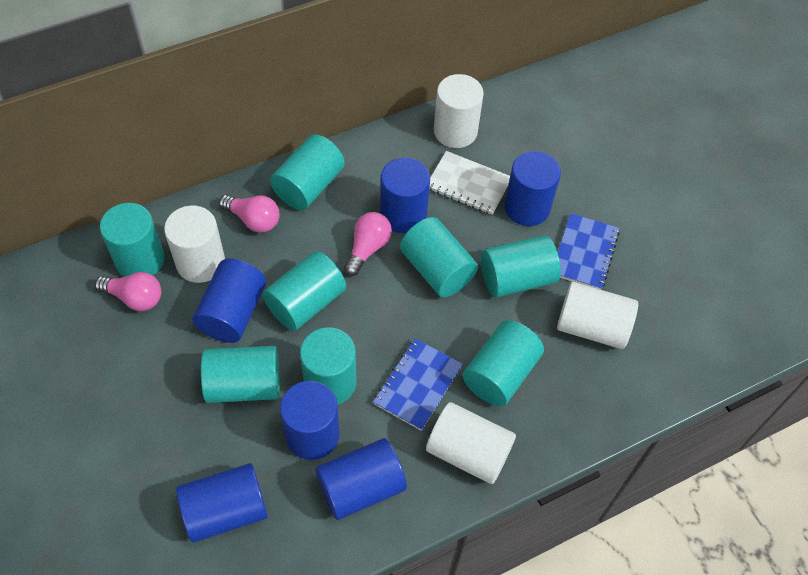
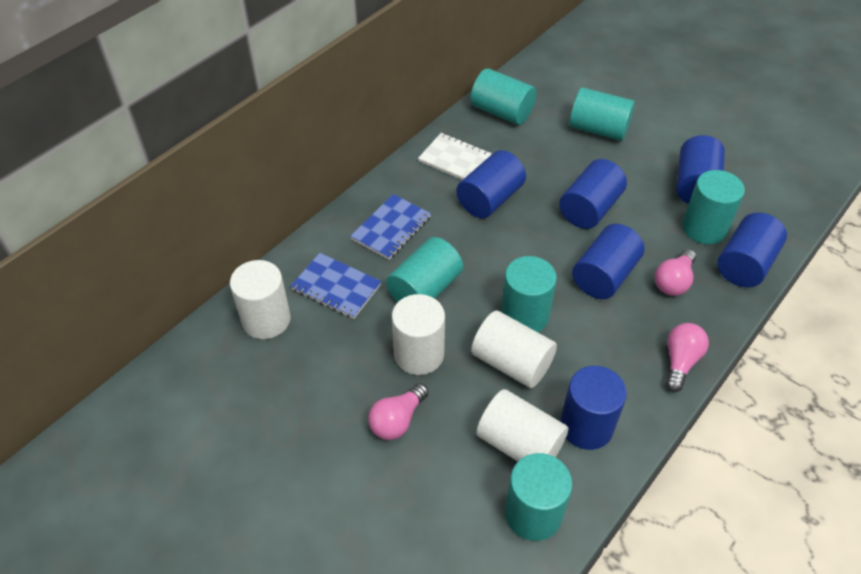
turquoise cylinder: [100,203,164,277] [201,346,280,403] [263,251,346,331] [270,134,345,210] [300,327,357,405] [400,217,478,297] [463,320,544,406] [481,235,561,298] = 8 -> [386,237,463,303] [471,68,536,125] [501,256,557,332] [505,453,572,541] [570,87,635,141] [682,170,745,244] = 6

